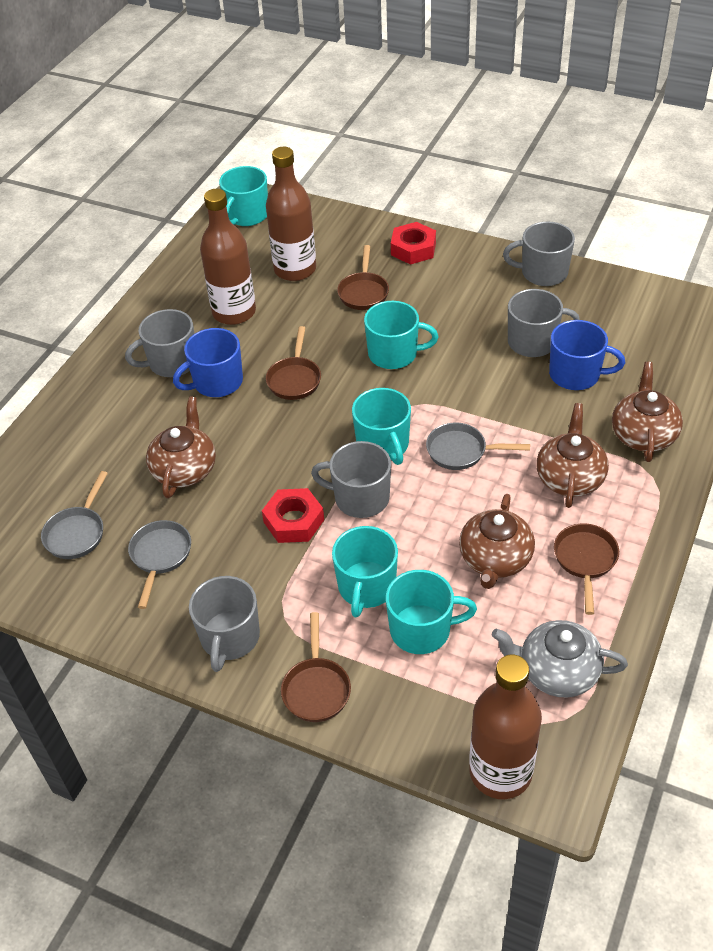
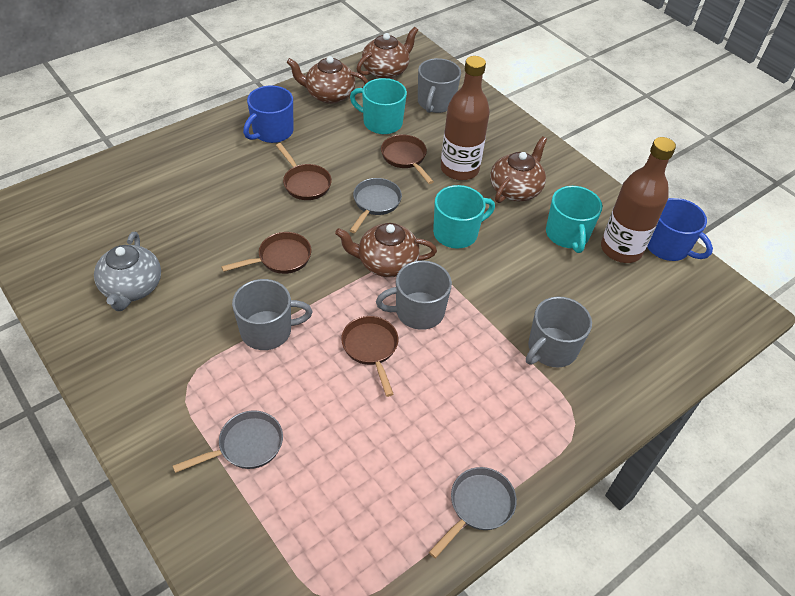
brown bottle: [200,189,256,325] [266,147,316,281] [469,655,542,799] = 3 -> [441,56,490,180] [601,137,676,263] = 2
grey mug: [125,309,194,377] [189,576,260,672] [311,441,391,518] [503,222,575,286] [508,289,580,357] = 5 -> [232,279,312,350] [376,260,452,330] [418,58,461,113] [526,297,592,367] = 4
red nut: [262,488,324,543] [391,222,436,265] = 2 -> none = 0
turquoise mug: [219,166,268,226] [332,526,398,618] [352,388,411,465] [364,301,438,369] [386,570,477,654] = 5 -> [350,78,407,134] [433,185,495,248] [546,186,603,253] = 3

